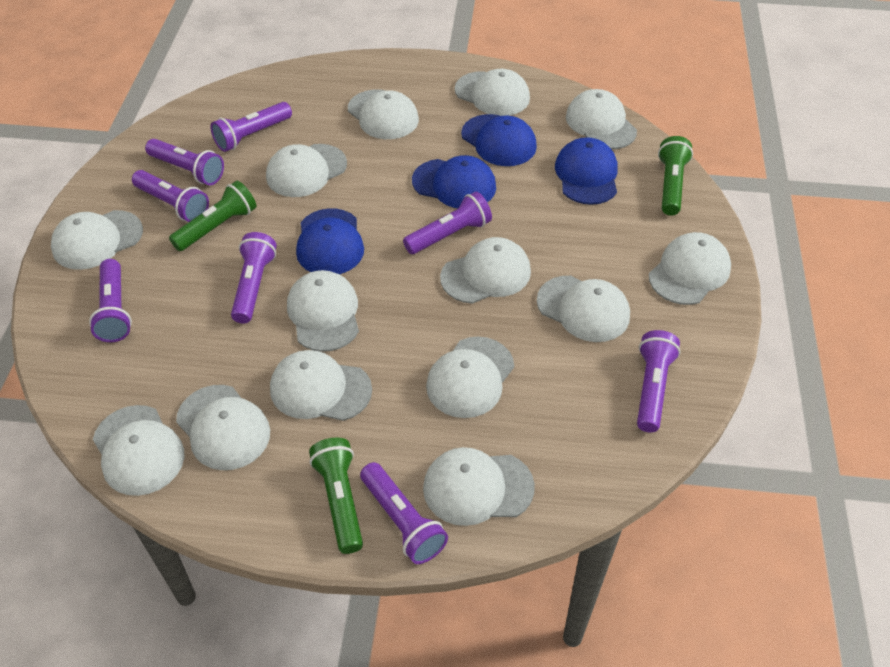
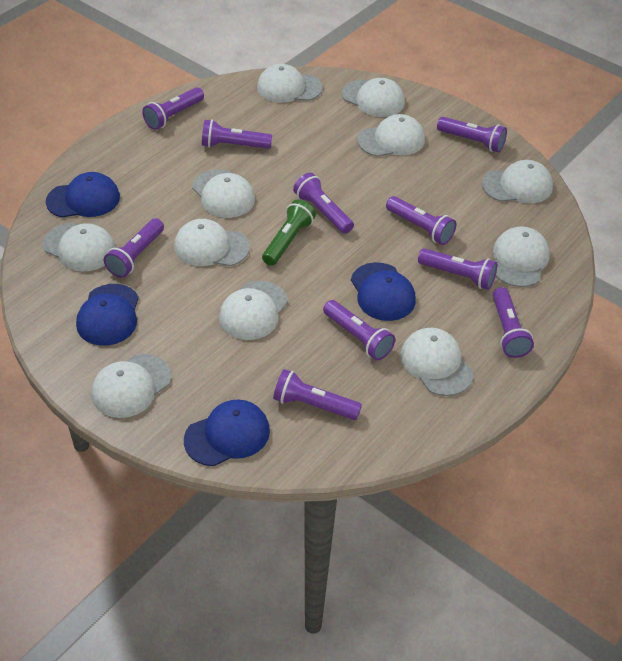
green flashlight: [169,181,256,251] [309,438,363,554] [658,136,693,216] = 3 -> [262,200,316,266] = 1
purple flashlight: [89,259,132,342] [132,170,209,222] [145,139,224,185] [210,102,292,152] [231,232,277,324] [360,462,448,564] [403,192,492,254] [637,330,681,432] = 8 -> [104,218,164,278] [142,87,204,130] [202,119,272,149] [273,369,362,420] [293,173,354,234] [323,300,395,360] [386,196,456,245] [418,248,497,290] [437,117,507,153] [492,287,534,358] = 10
white cap: [51,210,143,270] [93,405,184,496] [176,385,270,470] [266,144,347,197] [270,350,372,421] [287,270,359,352] [348,89,419,139] [423,447,535,526] [426,337,514,418] [440,237,531,304] [455,69,530,116] [537,276,630,342] [566,89,637,149] [649,232,731,305] = 14 -> [43,223,115,272] [91,354,171,418] [174,219,250,266] [192,169,255,218] [219,281,288,340] [257,64,322,103] [342,78,405,117] [358,114,425,157] [400,328,473,396] [482,160,553,203] [493,226,550,287] = 11

